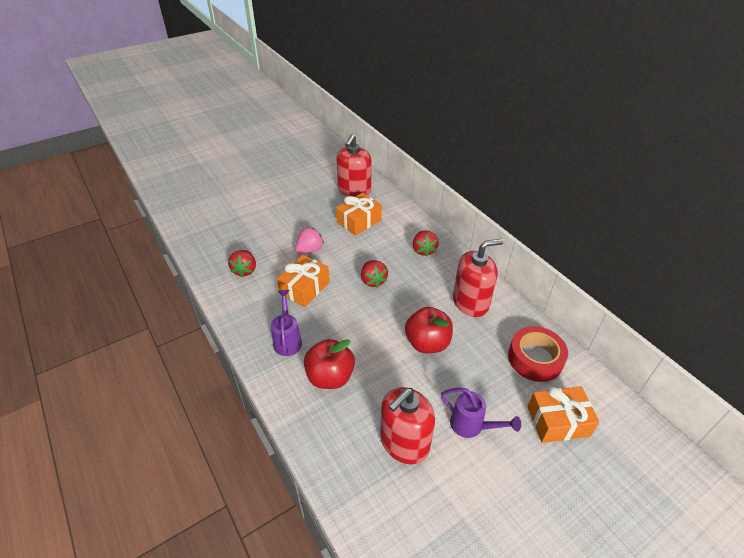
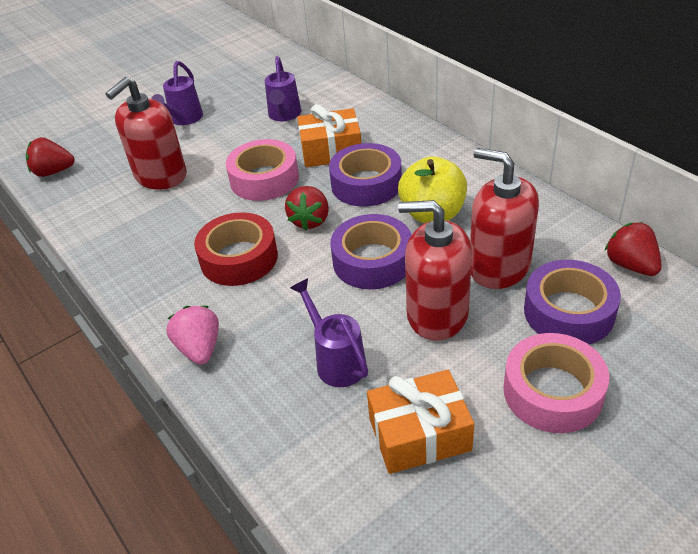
orange gift: [277,255,330,307] [336,193,382,236] [527,386,600,443] = 3 -> [297,104,362,167] [367,370,474,474] = 2
pink tape: none = 0 -> [226,139,299,201] [503,333,609,433] = 2
purple tape: none = 0 -> [329,143,402,207] [331,214,412,289] [524,260,621,344] = 3
purple watering can: [271,290,302,356] [441,388,521,438] = 2 -> [151,61,203,125] [265,56,301,121] [290,278,368,387] = 3
red apple: [304,339,355,389] [405,307,453,353] = 2 -> none = 0
yellow apple: none = 0 -> [398,156,467,223] = 1

